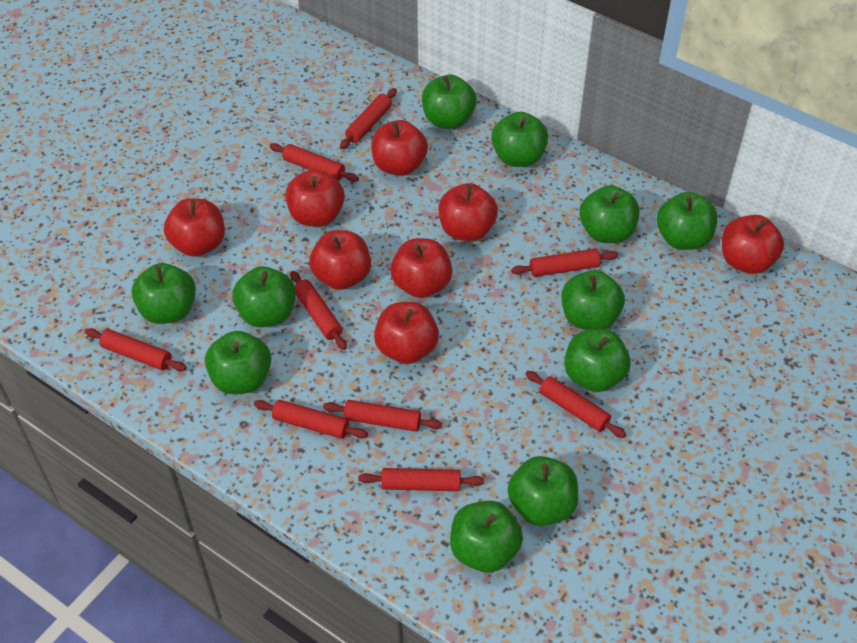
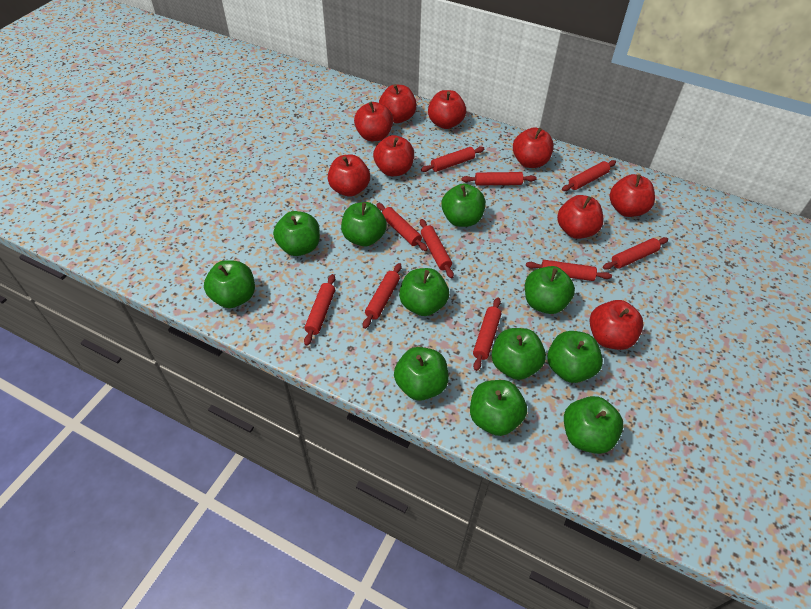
red apple: [164,198,225,257] [285,169,345,227] [309,230,371,290] [371,120,428,176] [374,302,439,364] [390,238,452,298] [438,183,498,241] [722,215,784,274] = 8 -> [328,154,370,197] [354,102,393,141] [373,135,414,176] [379,84,417,123] [428,90,466,129] [513,127,554,168] [557,195,604,239] [590,300,644,350] [610,174,655,217] = 9
red rolling pin: [85,328,187,371] [254,400,368,439] [269,143,359,182] [290,271,347,350] [323,400,442,432] [340,88,397,149] [358,468,484,491] [511,249,618,277] [525,371,626,438] = 9 -> [304,274,335,346] [363,263,401,329] [377,203,428,251] [420,219,454,278] [421,147,484,172] [462,172,536,186] [473,298,501,371] [526,260,612,281] [562,160,616,191] [603,237,668,270] = 10

